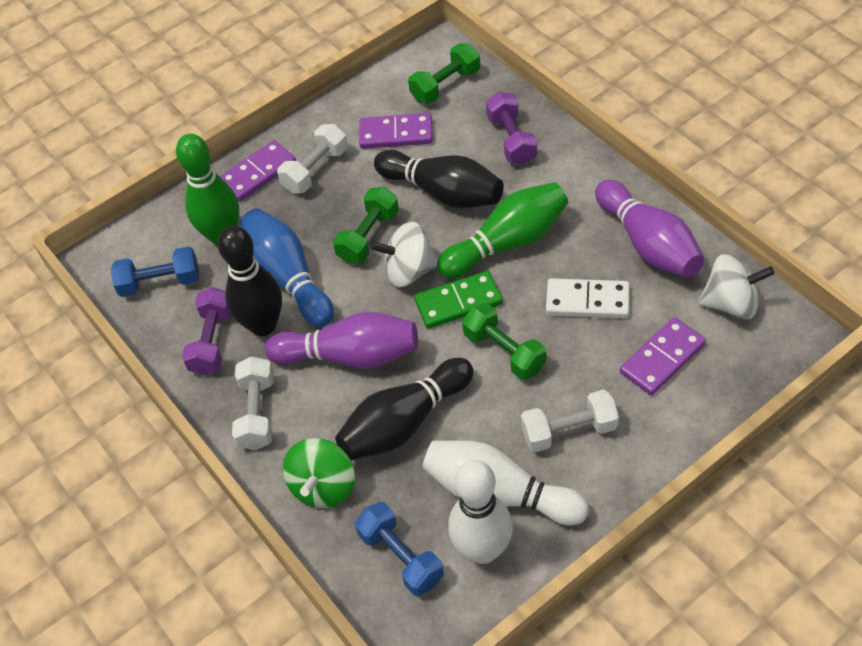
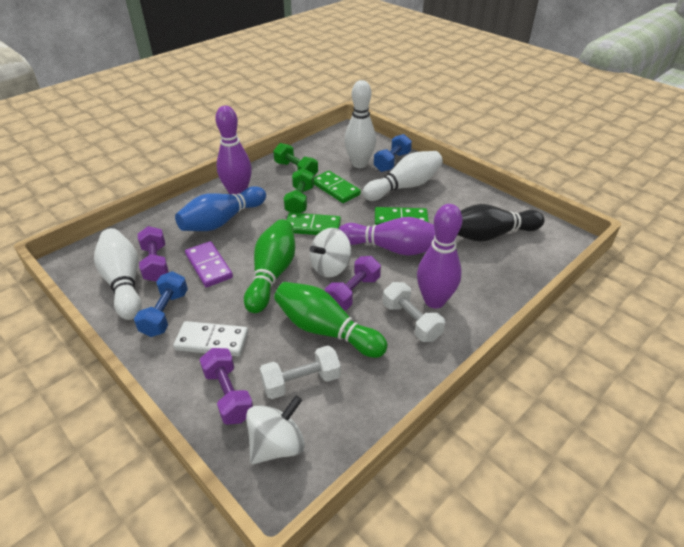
black bowling pin: [218,225,282,336] [335,358,474,460] [374,150,504,208] = 3 -> [457,204,545,242] = 1
green domino: [414,271,503,329] = 1 -> [287,213,341,235] [314,171,361,203] [375,207,429,225] = 3
green dumbbell: [333,187,399,264] [408,43,480,104] [462,303,546,380] = 3 -> [273,143,318,176] [284,168,314,213] = 2
green spinning top: [283,438,355,508] = 1 -> none = 0
purple bowling pin: [265,312,418,368] [595,180,704,277] = 2 -> [215,106,252,194] [338,217,435,256] [417,204,463,308] = 3
purple domino: [220,140,296,202] [359,113,433,149] [620,317,706,396] = 3 -> [185,241,233,288] = 1
purple dumbbell: [182,287,232,375] [486,92,537,165] = 2 -> [138,226,169,282] [200,348,253,425] [325,256,381,310] = 3
white bowling pin: [422,440,589,525] [448,460,513,564] = 2 -> [94,228,142,320] [344,80,376,168] [363,151,443,201] = 3
white dumbbell: [232,356,274,450] [277,124,348,193] [521,390,619,452] = 3 -> [260,346,341,399] [383,282,445,342] = 2

